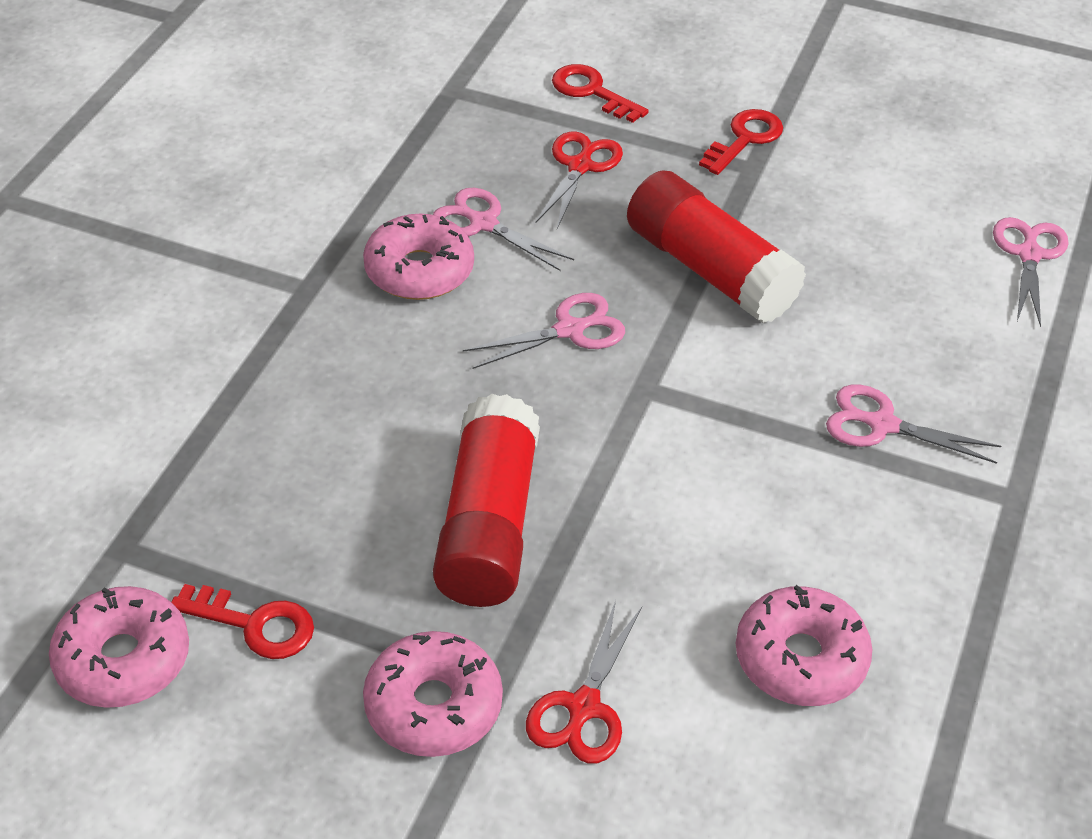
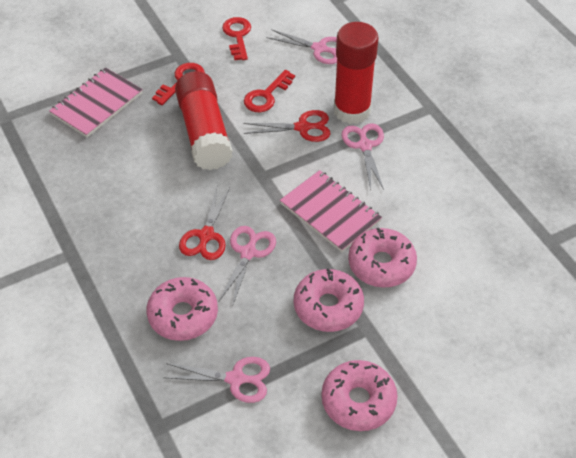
pink notebook: none = 0 -> [49,67,143,137] [280,170,382,252] = 2

